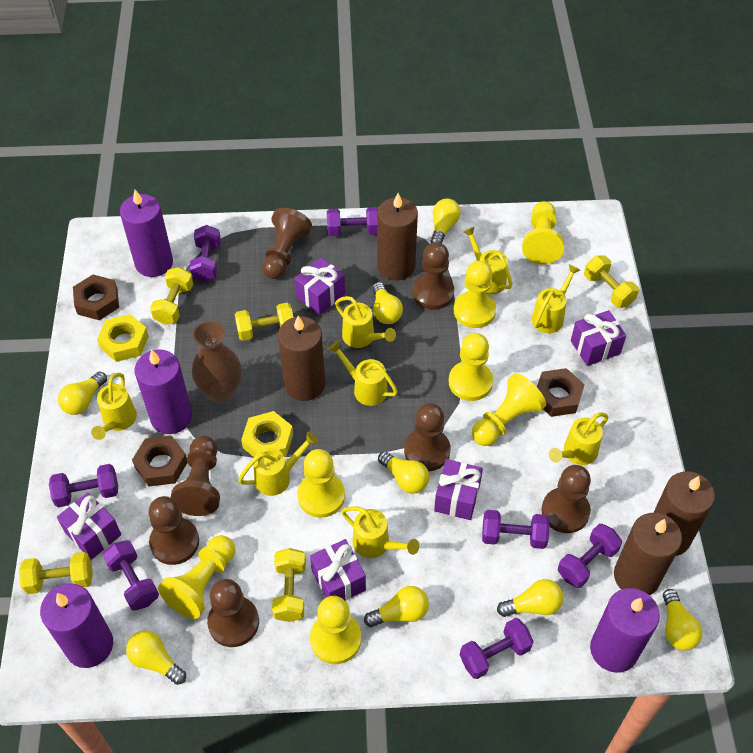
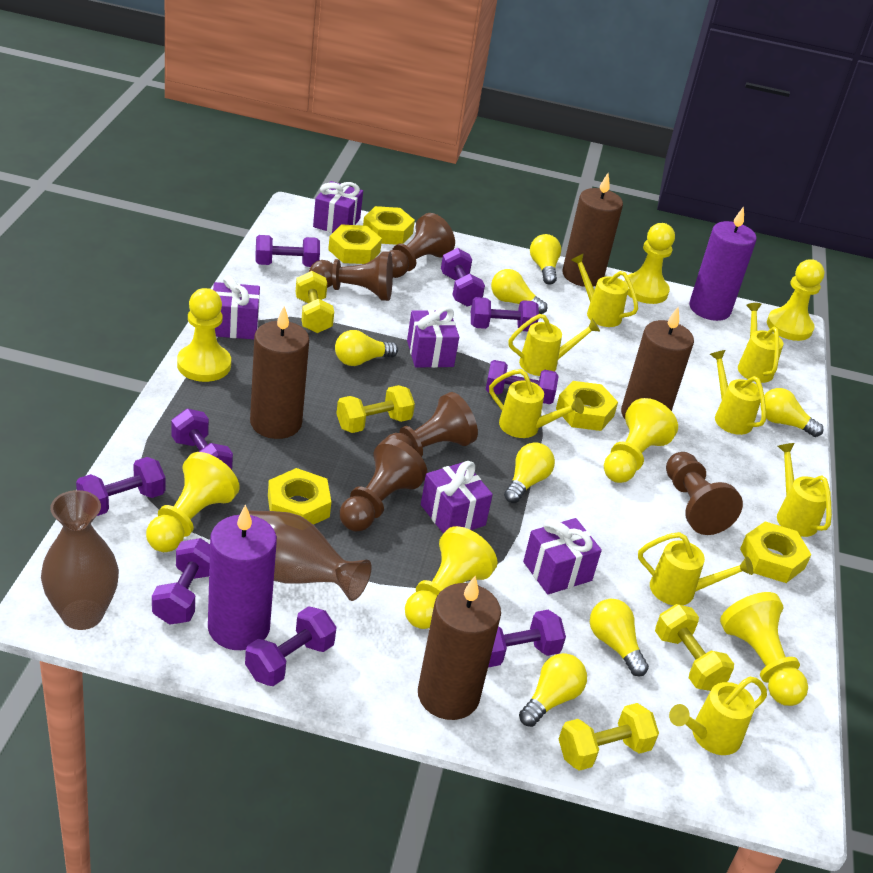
brown nut: [73,275,119,320] [132,436,187,486] [537,368,585,417] = 3 -> none = 0
brown pawn: [148,496,199,565] [171,436,220,516] [207,579,259,647] [262,208,312,279] [404,403,451,471] [413,242,455,310] [542,465,591,533] = 7 -> [309,251,393,301] [340,438,427,532] [385,392,478,457] [389,213,455,278] [666,452,743,535] = 5
brown vase: [192,321,242,404] = 1 -> [41,490,119,630] [248,510,372,601] = 2
purple candle: [40,583,113,668] [120,190,173,277] [134,349,192,434] [590,588,660,673] = 4 -> [208,504,277,650] [689,206,756,321] = 2
purple dumbbell: [49,464,118,507] [103,540,159,611] [189,225,221,282] [327,207,378,236] [460,618,534,679] [482,510,550,549] [558,524,622,588] = 7 -> [76,457,165,516] [152,538,210,625] [171,409,233,470] [245,606,337,686] [256,235,320,267] [441,248,485,307] [471,297,539,331] [486,360,559,404] [488,610,566,668] = 9
yellow dumbbell: [19,552,93,594] [150,267,194,325] [235,303,294,341] [272,548,306,622] [584,255,639,308] = 5 -> [296,271,334,333] [336,385,415,433] [559,703,659,771] [655,604,734,691] = 4
yellow light bulb: [58,371,107,415] [126,630,186,685] [364,586,429,627] [373,282,403,324] [378,451,429,494] [431,198,461,244] [497,579,563,617] [663,589,702,651] = 8 -> [335,330,398,366] [491,269,547,314] [504,442,555,503] [519,653,587,727] [530,234,561,284] [590,599,649,676] [764,388,824,437] = 7
yellow nut: [97,314,149,362] [241,411,293,457] = 2 -> [268,468,331,525] [328,224,382,264] [363,206,415,245] [556,381,618,431] [740,521,811,583] = 5

